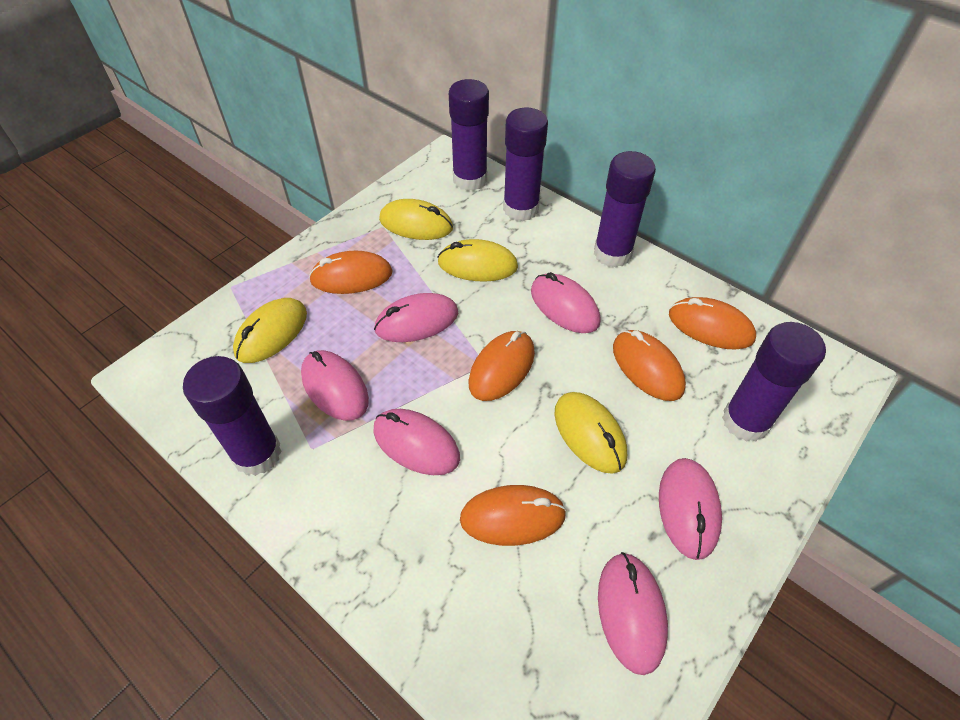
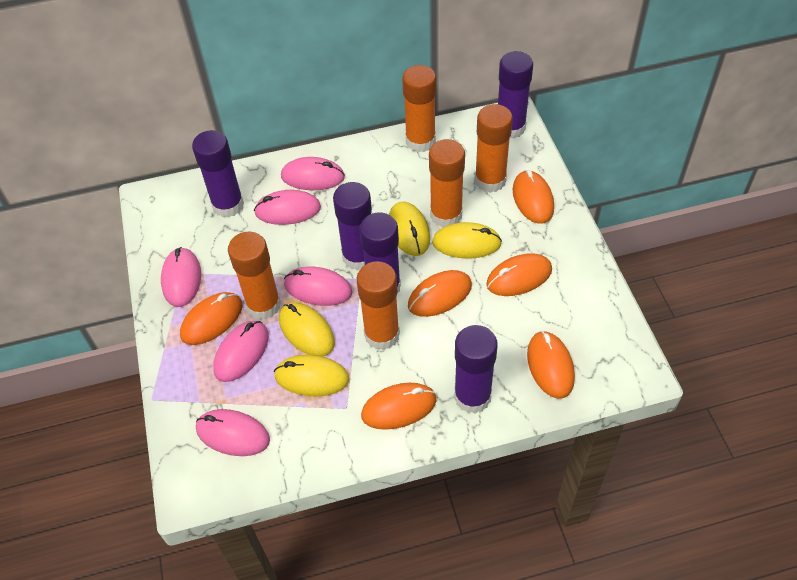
orange glue stick: none = 0 -> [228,231,281,320] [357,261,400,350] [402,65,436,152] [429,139,465,227] [475,104,513,193] = 5
orange mouse: [309,251,393,294] [460,485,567,546] [468,331,535,401] [613,330,686,401] [669,297,756,350] = 5 -> [180,292,243,345] [361,383,437,430] [408,270,472,317] [486,253,552,296] [513,170,554,224] [527,331,575,399] = 6

